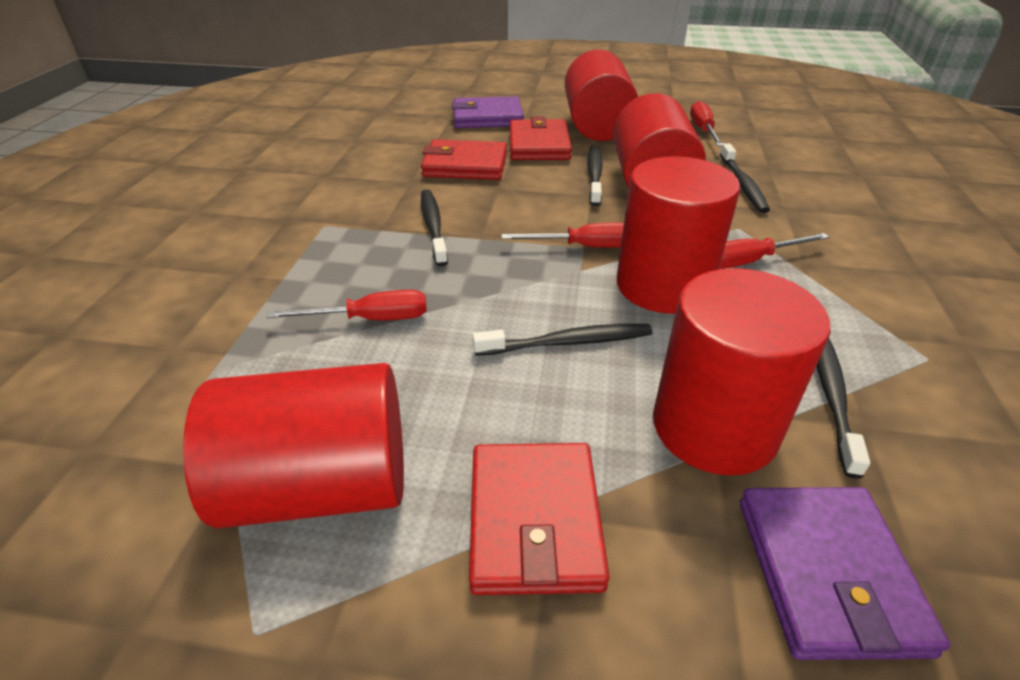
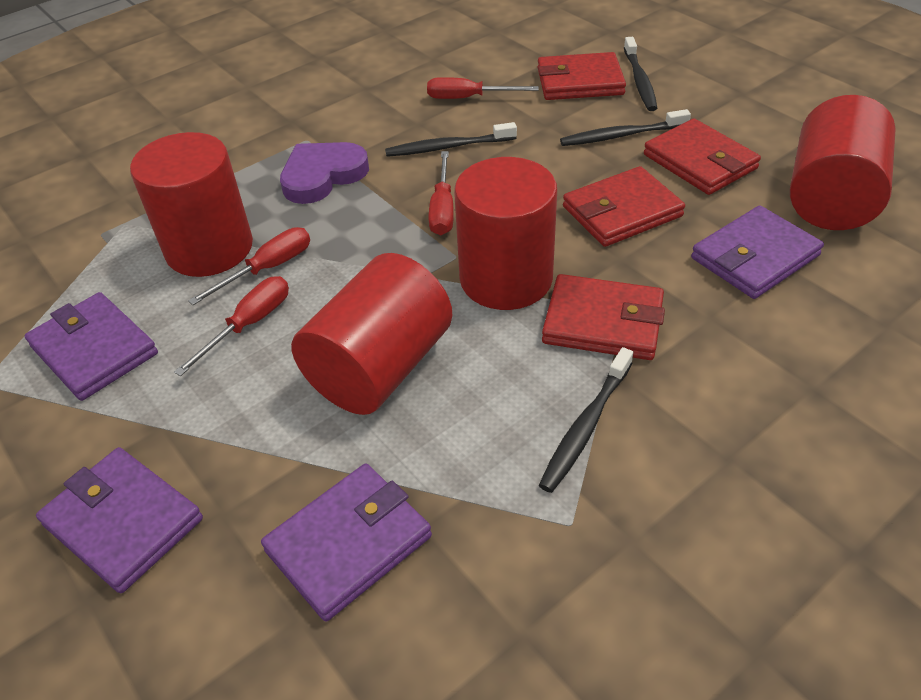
black toothbrush: [421,189,448,266] [473,324,652,356] [587,146,602,206] [720,143,770,213] [816,338,870,479] = 5 -> [385,122,517,157] [539,347,633,493] [560,109,691,146] [624,37,657,111] = 4
purple heart: none = 0 -> [280,142,369,204] = 1
purple wallet: [452,96,524,128] [740,487,950,660] = 2 -> [25,292,158,401] [36,447,203,593] [261,464,432,621] [691,205,824,299] = 4
red cylinder: [183,363,404,529] [565,50,638,141] [613,93,706,188] [617,156,740,314] [653,268,831,476] = 5 -> [130,132,253,277] [291,253,452,415] [454,157,557,310] [790,95,896,230] = 4
red wallet: [421,139,507,180] [469,443,610,595] [510,116,572,160] = 3 -> [538,52,626,100] [542,274,665,360] [563,166,685,247] [644,119,761,195] = 4

